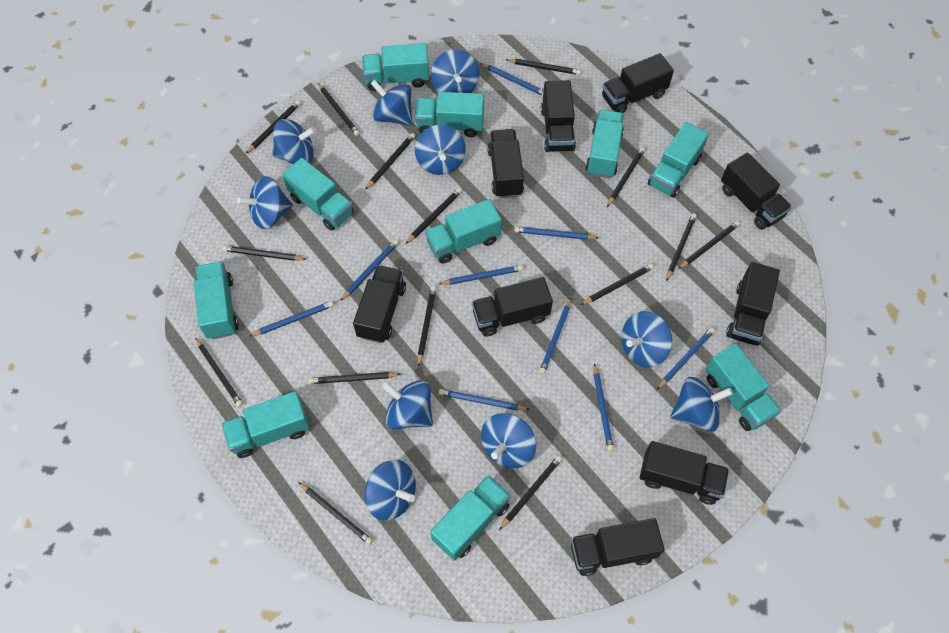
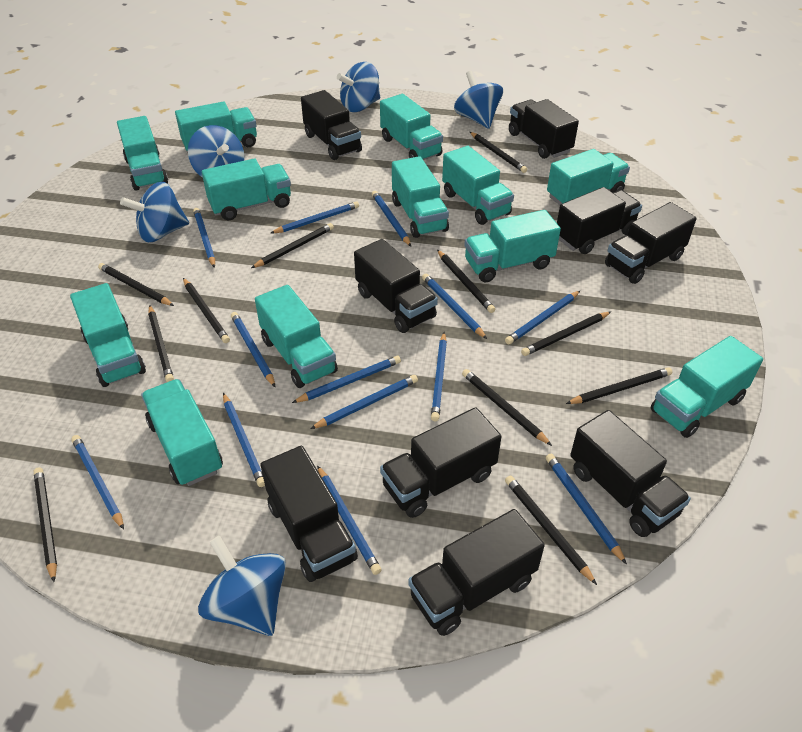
black pencil: [195,338,243,407] [223,245,306,261] [246,100,301,154] [298,482,373,545] [309,372,401,384] [318,83,360,136] [365,133,415,190] [405,188,462,244] [417,286,436,367] [499,456,562,530] [506,59,581,75] [581,264,654,305] [607,147,645,207] [666,213,697,282] [678,221,740,269] = 15 -> [33,467,57,582] [98,263,174,306] [148,305,174,382] [183,278,230,343] [251,223,334,268] [437,250,495,313] [462,369,552,446] [470,132,527,173] [505,475,597,585] [521,312,611,356] [566,367,672,404] = 11
blue pencil: [249,301,334,336] [340,240,399,301] [439,265,523,285] [439,389,530,410] [480,63,544,96] [514,227,598,240] [539,298,571,374] [593,363,614,451] [657,328,715,389] = 9 -> [71,435,124,530] [193,208,215,268] [223,393,265,487] [231,312,275,387] [271,201,359,233] [292,356,401,403] [310,375,418,429] [317,465,381,575] [372,191,411,246] [422,274,487,339] [431,332,447,421] [505,291,580,345] [546,454,627,565] = 13
blue spinning top: [237,176,293,229] [272,119,316,164] [364,460,416,521] [370,79,412,126] [382,380,433,430] [415,125,466,175] [431,49,479,93] [481,413,536,468] [621,311,672,368] [670,377,733,432] = 10 -> [120,182,189,242] [188,125,245,178] [198,536,286,636] [337,62,380,112] [454,71,503,129] = 5
turquoise truck: [194,261,239,339] [222,391,310,458] [282,158,354,231] [362,43,430,91] [415,92,484,137] [425,199,502,264] [430,475,511,561] [586,110,624,178] [648,122,709,198] [706,344,781,431] = 10 -> [70,283,146,387] [117,116,168,191] [141,379,223,486] [175,102,257,153] [202,159,291,220] [255,285,338,388] [380,94,443,160] [392,156,449,238] [442,146,514,225] [464,210,561,282] [547,149,630,205] [651,336,763,438] = 12

